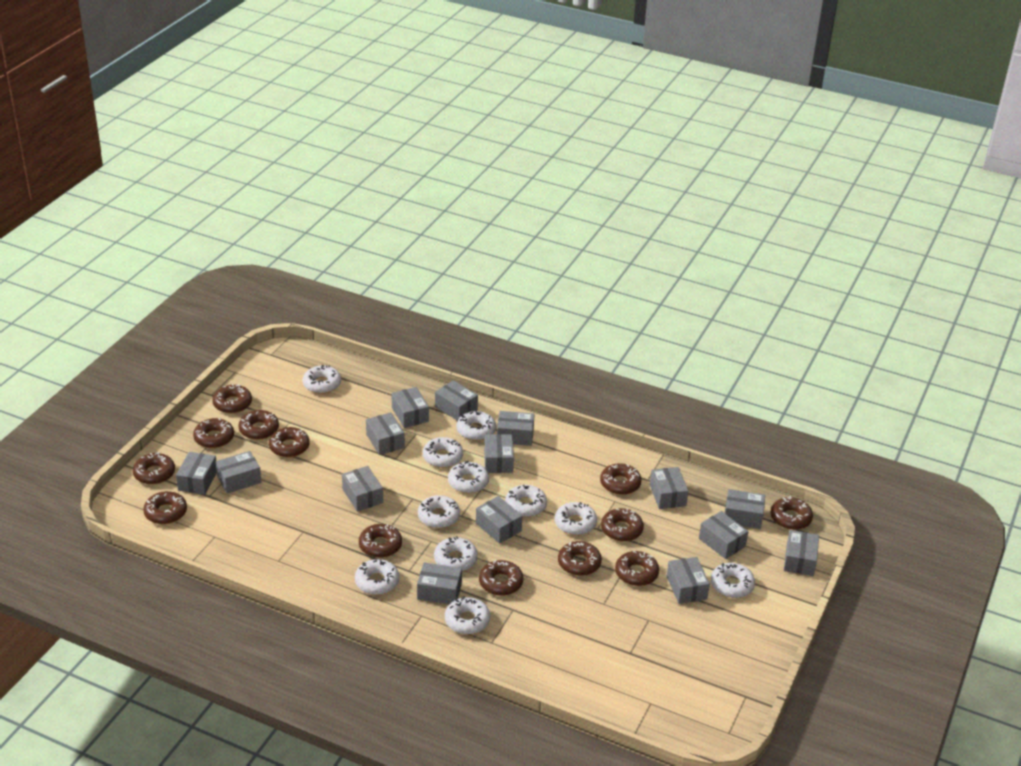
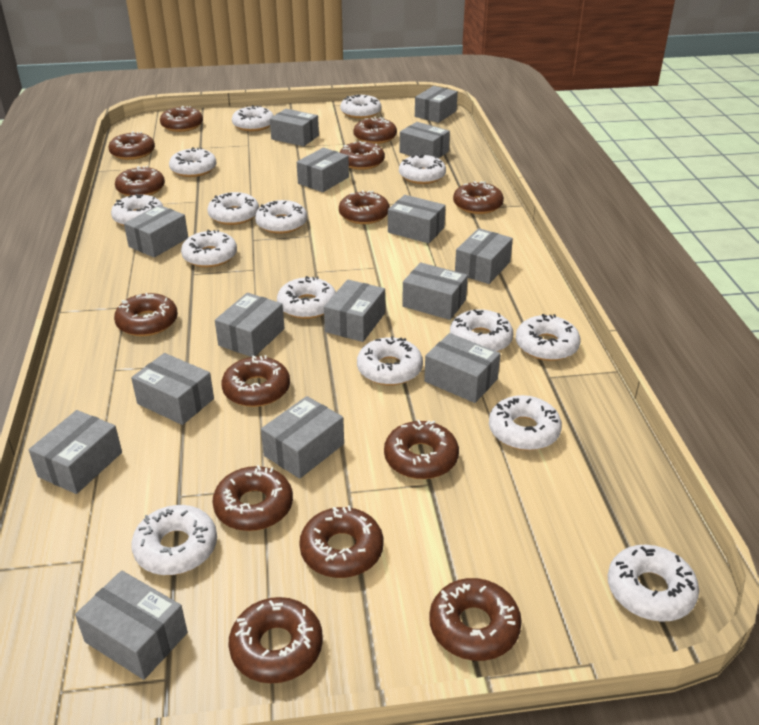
brown donut: [133,452,175,485] [143,491,187,524] [193,418,234,448] [212,384,252,414] [239,410,279,440] [269,427,310,457] [359,524,402,558] [479,560,523,596] [558,541,602,576] [600,463,642,495] [601,508,644,542] [615,551,659,586] [770,496,813,530] = 13 -> [109,131,155,160] [114,293,178,336] [115,166,165,196] [160,106,203,132] [212,465,293,531] [221,355,290,407] [229,597,323,683] [299,505,383,578] [339,141,385,170] [339,190,390,224] [353,117,397,144] [384,420,459,479] [429,578,522,661] [453,181,504,214] = 14
white donut: [303,365,341,394] [355,559,399,595] [418,495,460,528] [423,437,463,468] [434,536,478,571] [445,596,490,634] [448,461,489,493] [456,411,496,441] [505,485,547,517] [555,502,597,535] [711,563,755,598] = 11 -> [111,194,163,226] [131,505,217,575] [169,147,217,177] [181,229,237,267] [207,192,259,225] [232,105,274,131] [255,200,307,234] [277,276,336,319] [340,95,381,119] [357,336,423,386] [399,154,446,184] [450,309,513,352] [489,395,562,451] [516,314,581,361] [608,545,699,622] = 15

